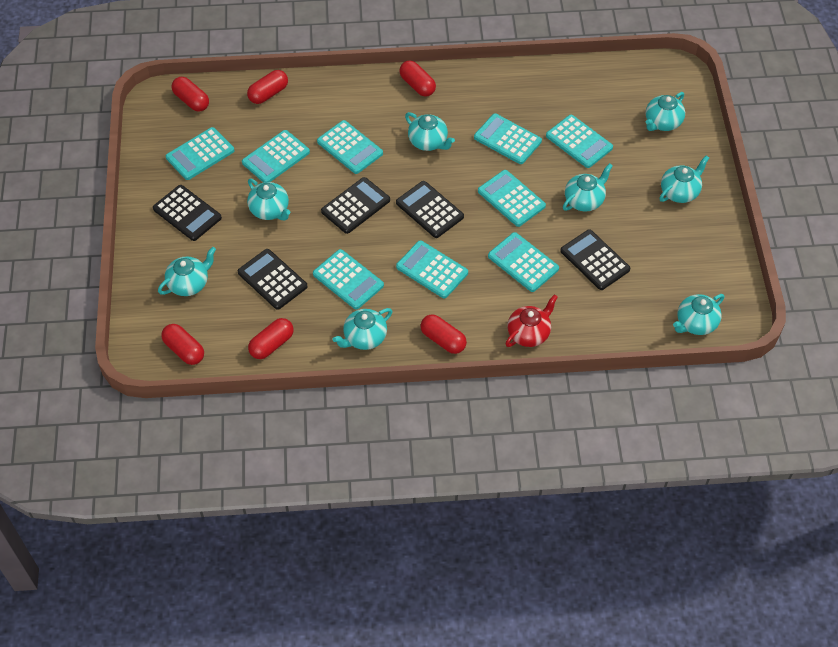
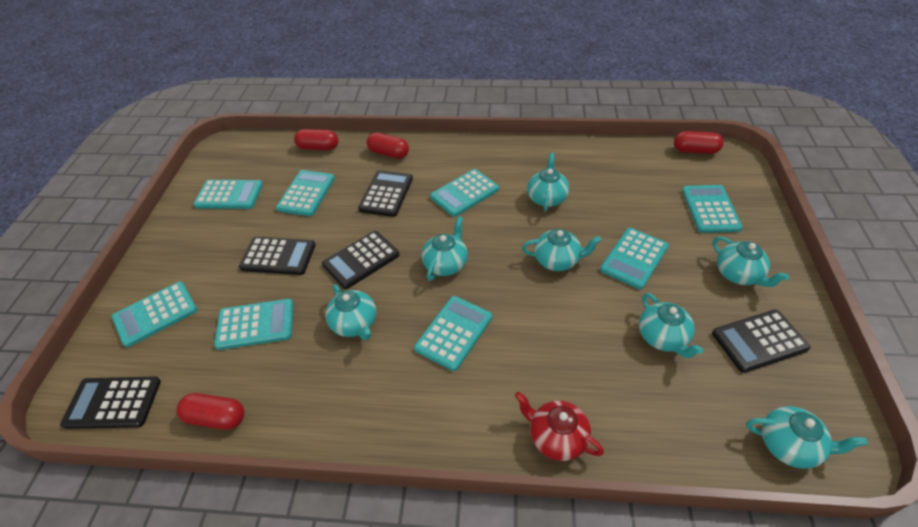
red capsule: [161,324,204,365] [172,77,209,112] [247,70,288,104] [248,318,294,359] [399,60,436,97] [420,314,467,354] = 6 -> [177,393,244,430] [294,129,339,150] [367,132,409,159] [674,131,724,154] = 4
turquoise calculator: [166,127,235,180] [242,130,310,183] [313,249,384,310] [317,120,383,174] [396,240,468,299] [474,113,542,164] [478,170,546,227] [488,232,559,292] [546,115,613,168] = 9 -> [112,281,197,347] [194,180,263,209] [214,299,293,350] [276,170,335,216] [414,296,492,371] [430,169,499,217] [600,228,669,289] [682,185,743,233] = 8
turquoise teapot: [158,247,216,296] [247,178,291,220] [332,308,392,350] [405,112,455,151] [563,163,613,212] [646,92,685,131] [660,155,709,203] [673,294,724,335] = 8 -> [325,284,376,340] [422,216,468,281] [522,229,602,271] [527,153,570,211] [639,293,703,358] [713,236,789,287] [746,406,868,469] = 7

